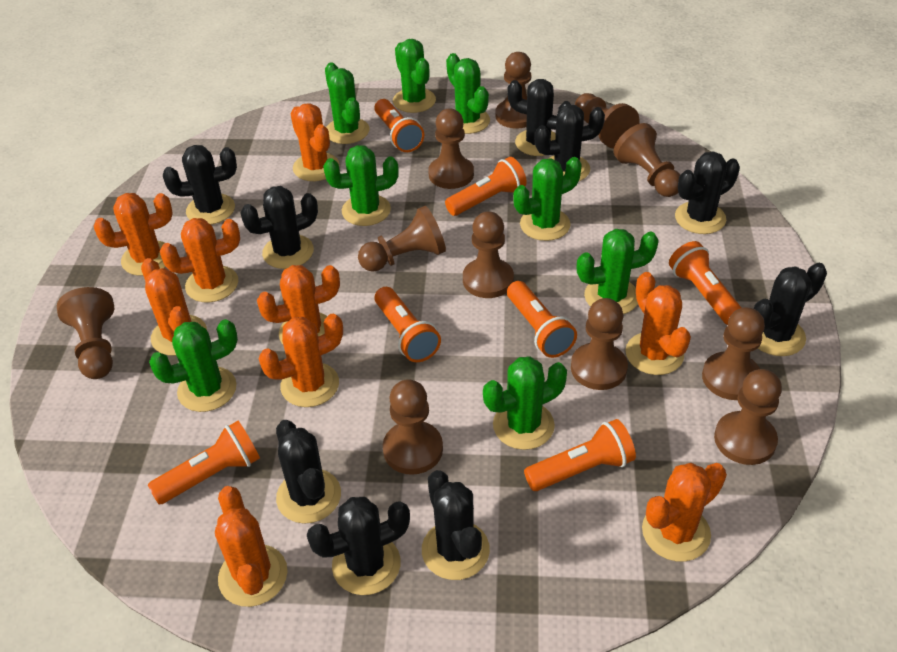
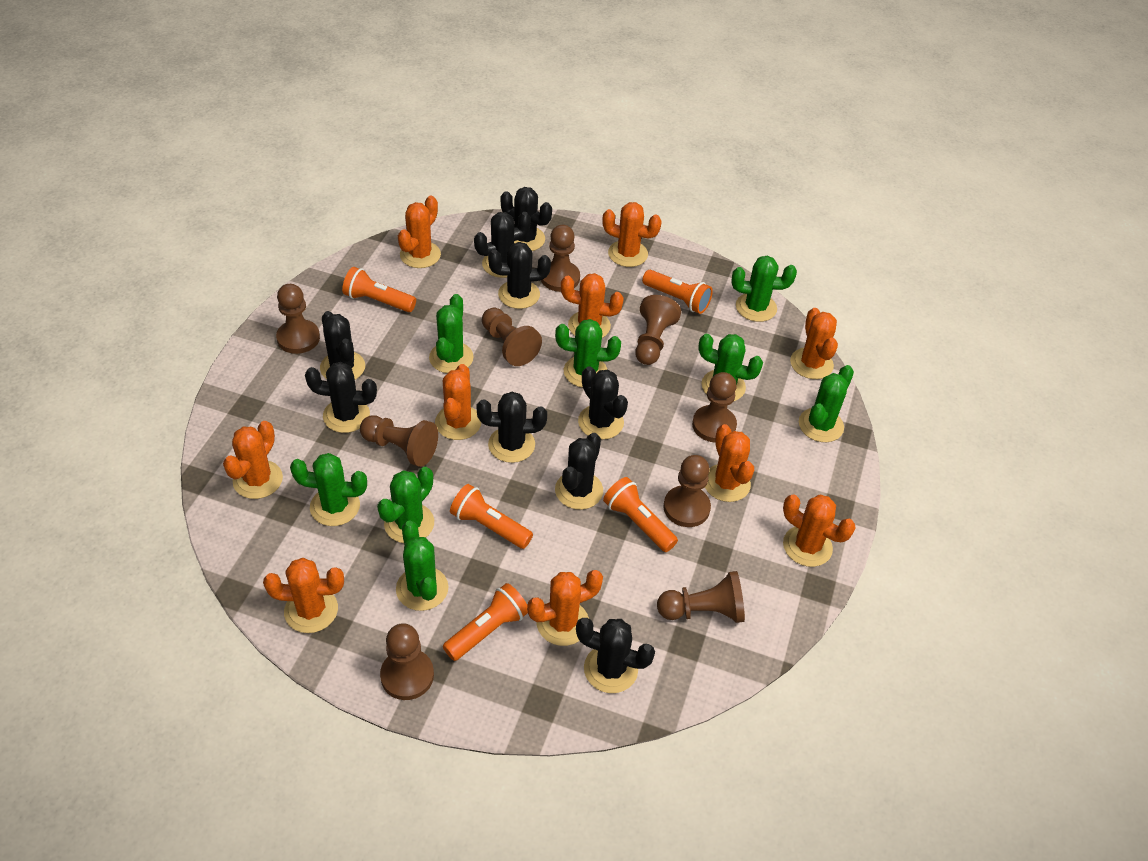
brown pawn: [57,287,114,379] [358,206,446,272] [383,379,443,475] [428,109,474,189] [463,211,514,298] [495,52,531,129] [571,298,628,390] [575,93,639,149] [614,123,680,197] [702,307,765,400] [714,369,782,465] = 11 -> [276,284,320,354] [360,415,438,467] [380,623,434,700] [482,308,542,366] [541,225,580,292] [635,295,681,365] [657,571,745,623] [663,455,711,527] [692,372,737,443] = 9
orange cactus: [94,193,173,276] [141,258,207,356] [160,218,240,302] [215,486,288,607] [257,265,340,344] [259,314,343,407] [291,103,339,181] [626,272,691,375] [642,463,727,562] = 9 -> [223,421,283,499] [263,558,344,633] [398,196,441,268] [435,364,481,440] [527,570,603,646] [561,273,624,338] [602,202,662,267] [705,424,754,502] [783,494,855,567] [790,308,838,379] = 10
orange flashlight: [148,421,260,504] [374,99,424,152] [375,287,441,362] [445,157,527,216] [507,281,577,358] [524,419,636,491] [669,241,741,325] = 7 -> [342,267,416,312] [443,583,528,661] [450,484,533,549] [603,477,678,552] [642,270,713,314] = 5

